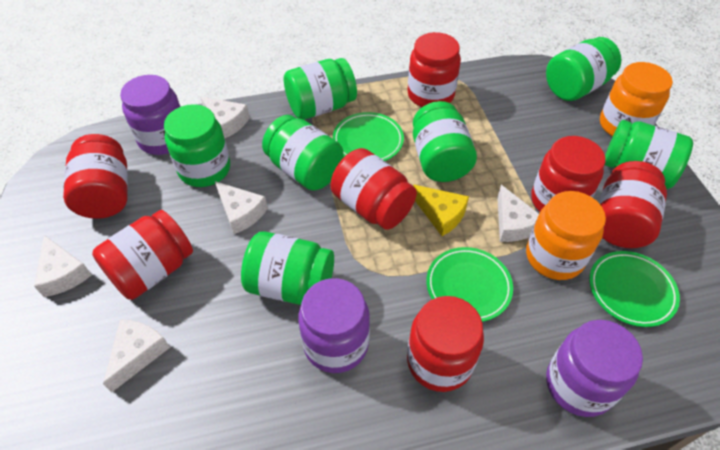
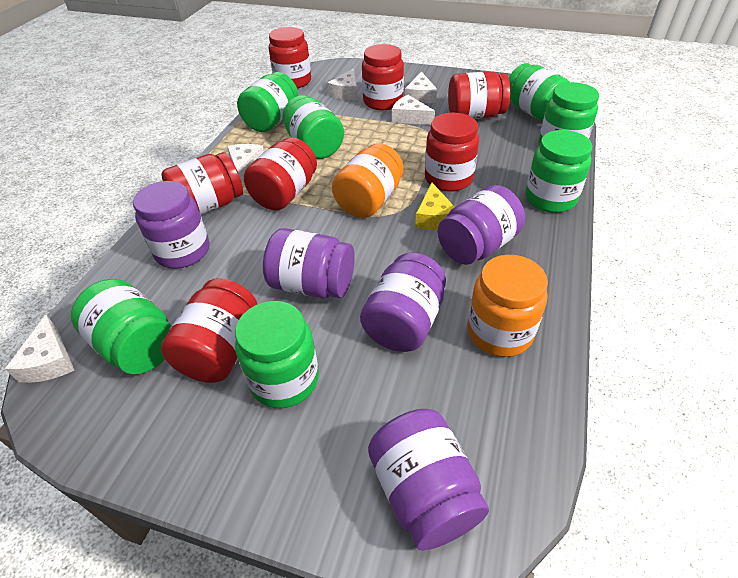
green plate: [333,112,404,161] [426,247,513,322] [589,251,680,327] = 3 -> none = 0
purple jar: [120,75,181,155] [298,278,370,373] [546,320,643,417] = 3 -> [133,181,209,269] [263,228,355,298] [360,253,446,352] [368,409,489,550] [438,185,525,265] = 5

